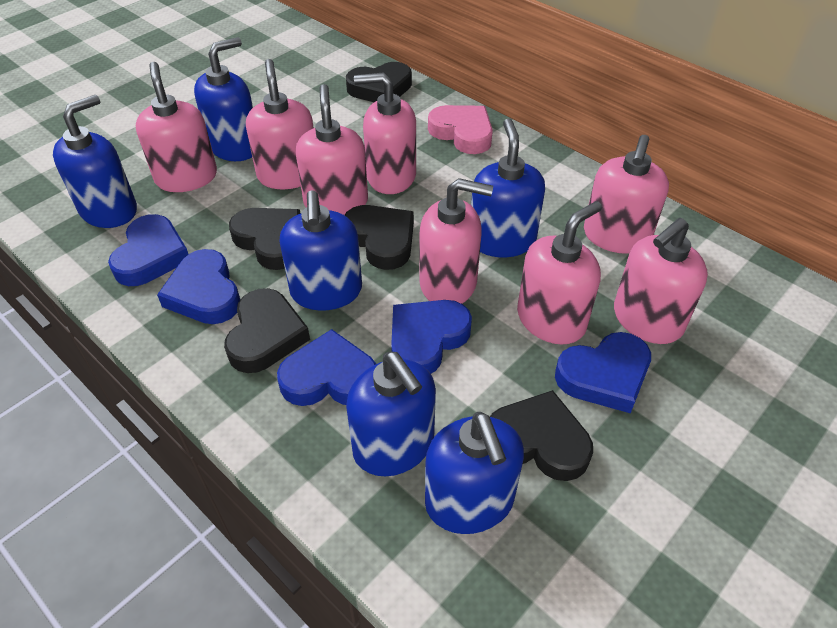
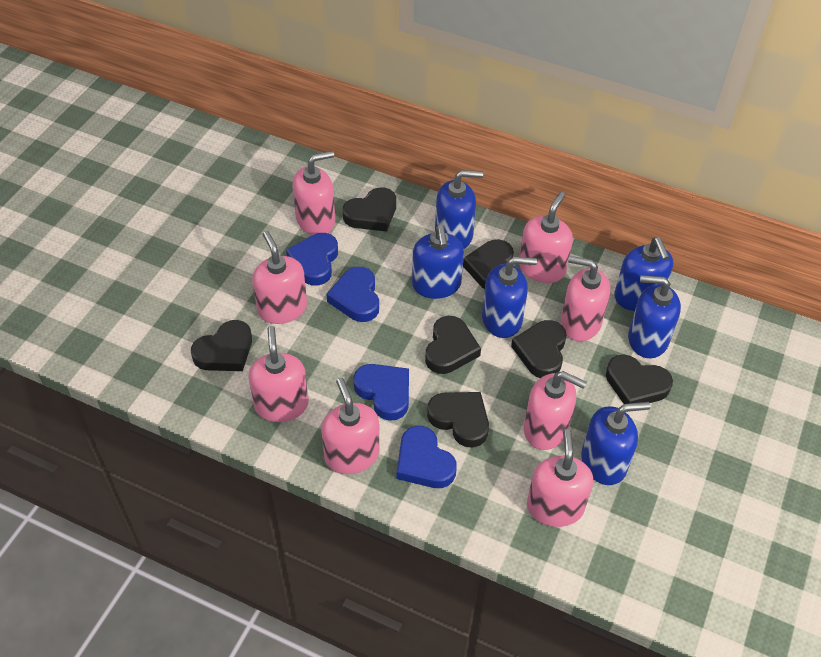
black heart: [224,288,310,373] [229,208,300,270] [345,205,414,270] [346,62,412,102] [490,390,593,481] = 5 -> [191,320,252,371] [343,187,396,232] [425,316,481,374] [427,392,489,448] [463,239,514,289] [511,320,567,378] [606,354,673,404] = 7
blue heart: [108,214,188,286] [157,249,240,324] [277,329,376,406] [391,300,472,374] [555,332,651,413] = 5 -> [286,233,338,286] [327,267,379,322] [353,364,409,421] [396,426,457,488] = 4
pink heart: [428,105,493,154] = 1 -> none = 0

